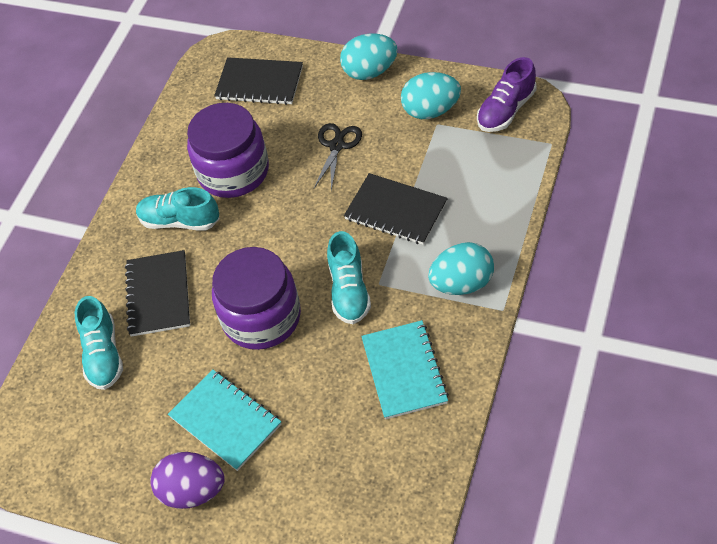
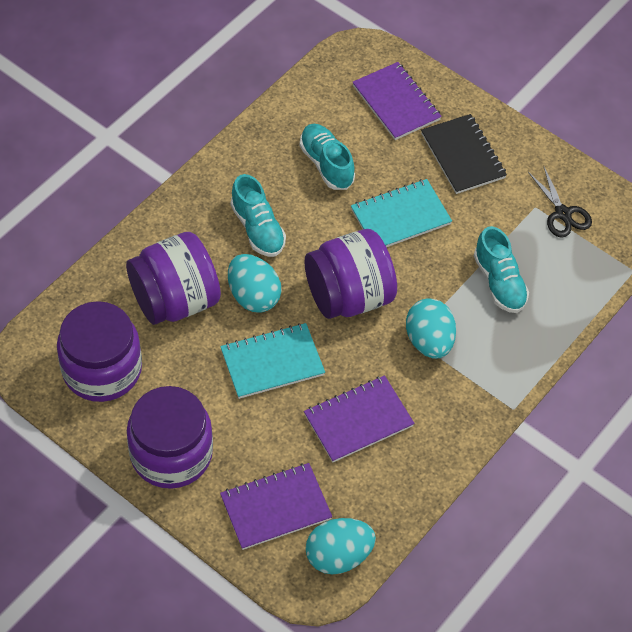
black notebook: [125,250,190,337] [214,57,303,105] [344,173,448,245] = 3 -> [421,114,507,194] = 1
purple egg: [150,452,225,509] = 1 -> none = 0
purple jar: [187,103,269,198] [212,247,301,350] = 2 -> [57,301,142,402] [126,232,221,325] [127,386,213,489] [305,229,397,319] = 4
purple notebook: none = 0 -> [220,463,332,550] [304,375,415,462] [352,62,442,140] = 3
purple shoe: [477,57,536,132] = 1 -> none = 0

